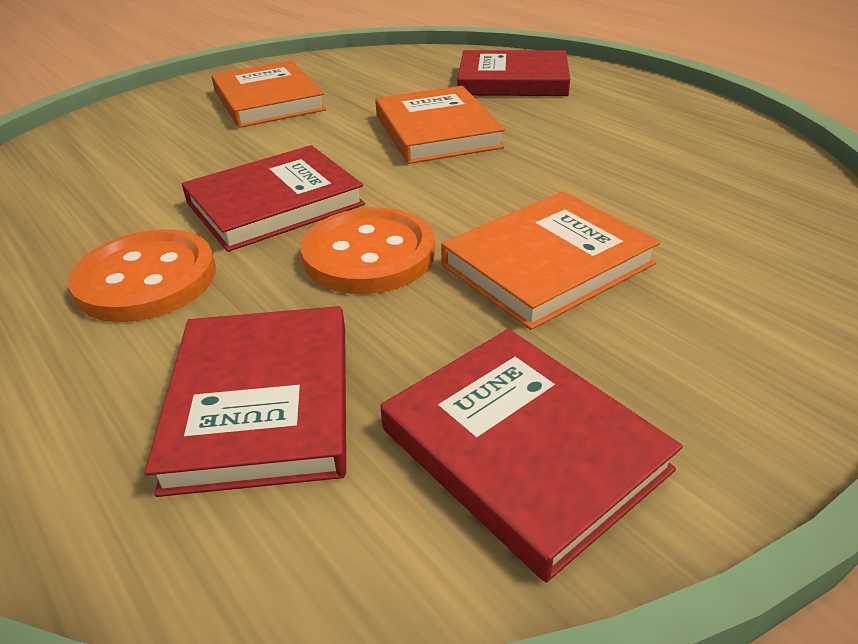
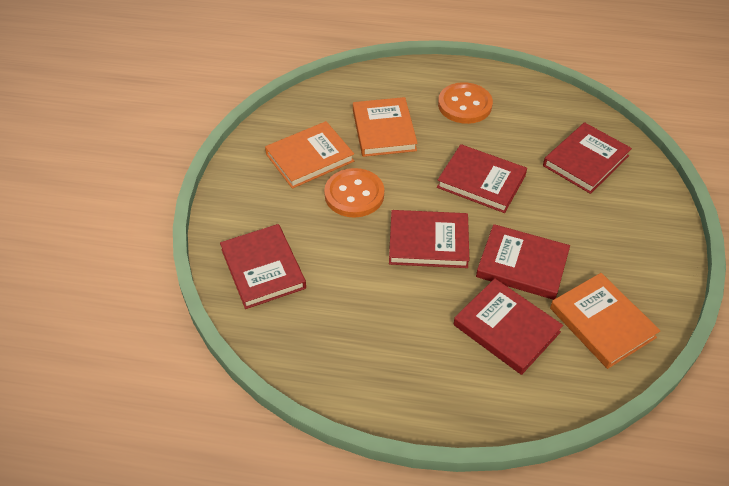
red book: [145,306,346,497] [182,145,365,252] [381,329,683,582] [457,50,570,96] = 4 -> [220,224,306,309] [389,210,469,268] [437,144,527,213] [453,278,563,375] [476,224,570,300] [543,122,632,194] = 6

